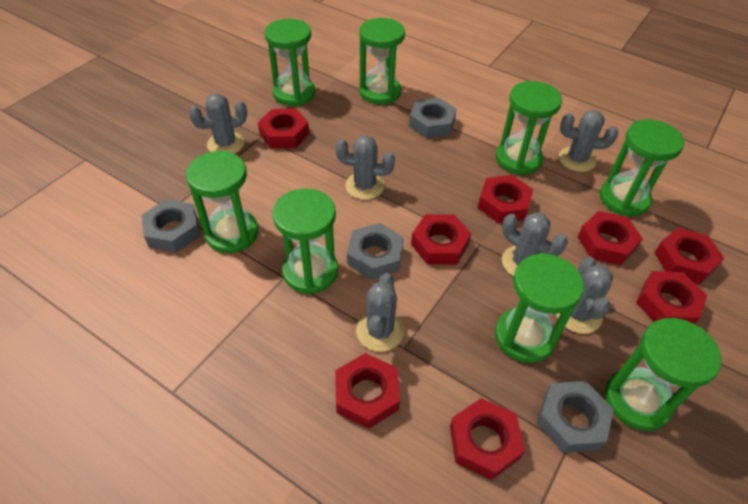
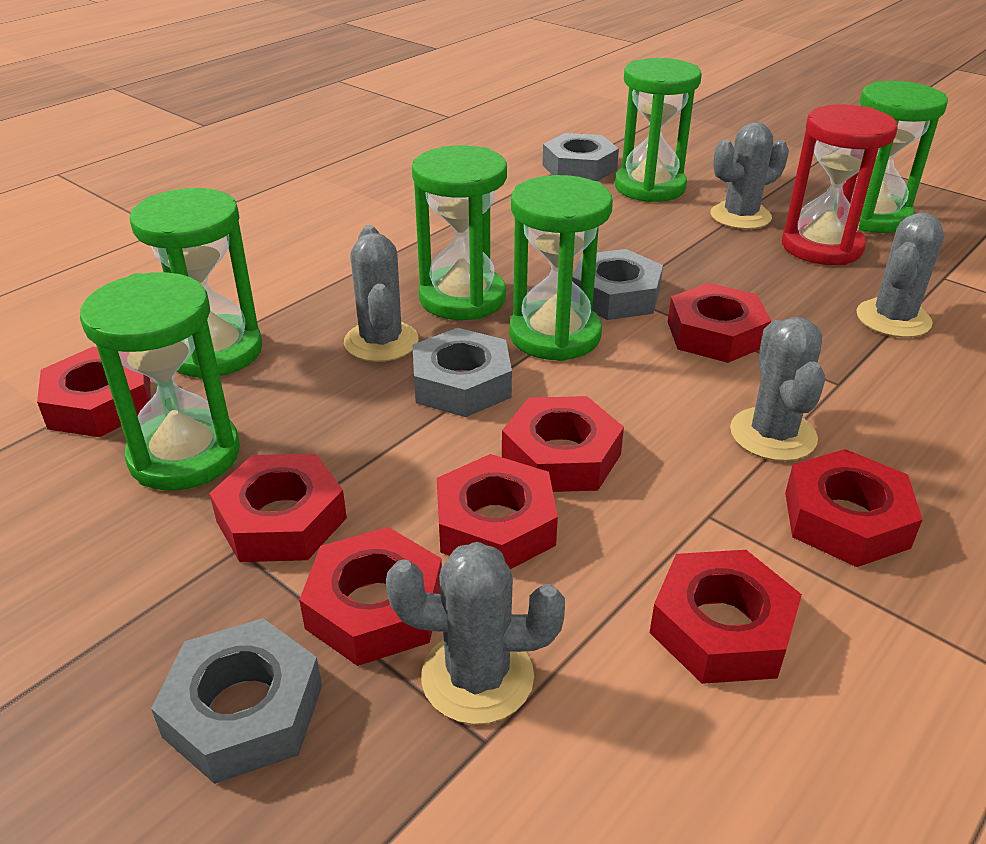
green hourglass: [186,151,259,253] [265,19,315,106] [273,188,338,294] [359,18,405,105] [495,253,584,363] [496,81,562,175] [600,119,684,216] [605,318,722,431] = 8 -> [80,272,240,490] [130,188,262,379] [412,145,507,320] [509,175,613,361] [615,58,702,202] [850,81,948,233] = 6
grey cactus: [189,94,247,154] [335,135,395,200] [356,273,404,352] [502,212,568,276] [556,257,613,334] [559,110,618,172] = 6 -> [344,225,419,362] [386,542,565,724] [710,122,789,229] [730,317,825,461] [856,212,944,338] = 5
red hourglass: none = 0 -> [782,104,898,265] = 1

